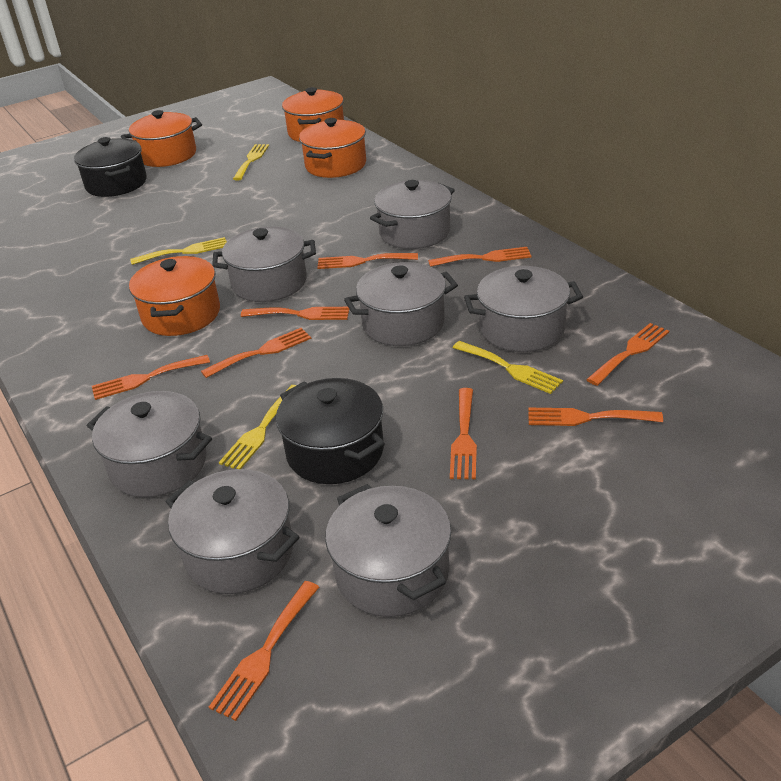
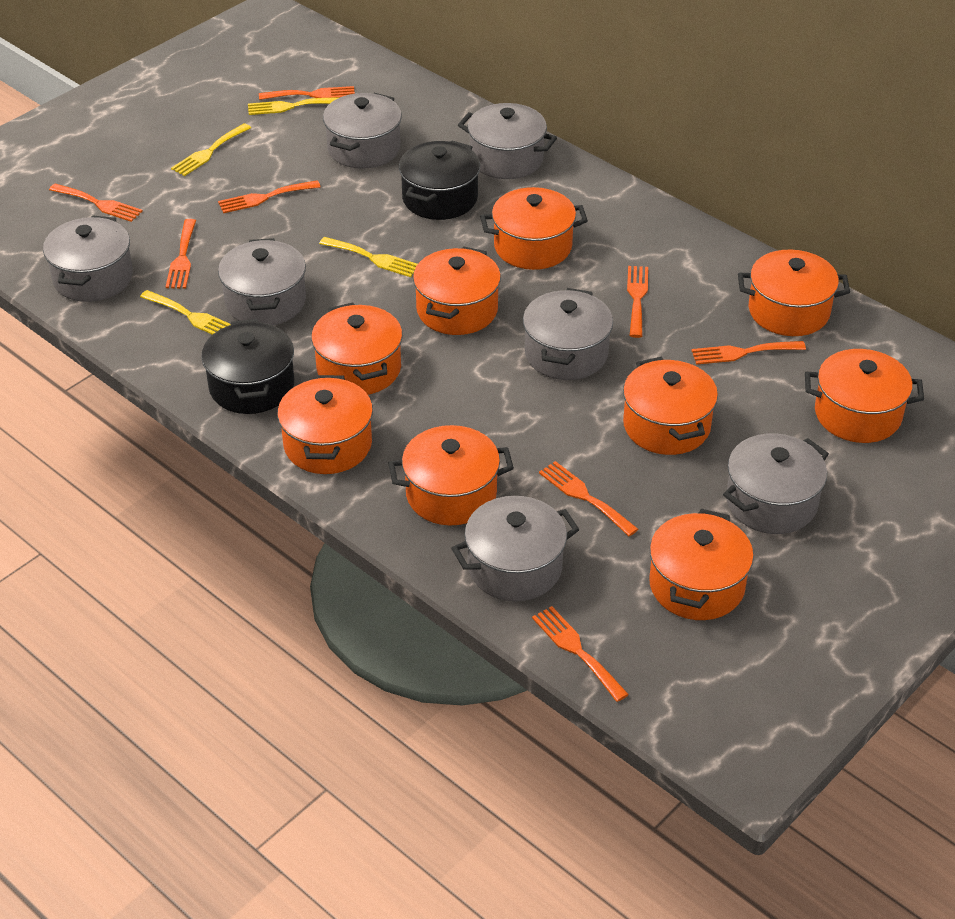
orange fork: [92,355,210,400] [201,328,311,378] [209,581,319,721] [241,307,349,320] [317,253,418,269] [428,247,532,267] [450,388,477,479] [528,408,663,426] [586,323,669,386] = 9 -> [49,184,143,222] [166,219,196,289] [218,180,321,213] [259,86,355,100] [532,606,629,702] [539,461,638,536] [627,266,648,338] [691,341,806,365] = 8
orange pot: [121,110,202,167] [129,256,220,336] [282,87,344,142] [299,118,366,178] = 4 -> [277,375,373,474] [311,302,403,395] [388,425,514,525] [413,246,501,335] [480,187,588,270] [623,357,718,455] [649,509,754,620] [738,249,850,336] [805,349,924,443] = 9

